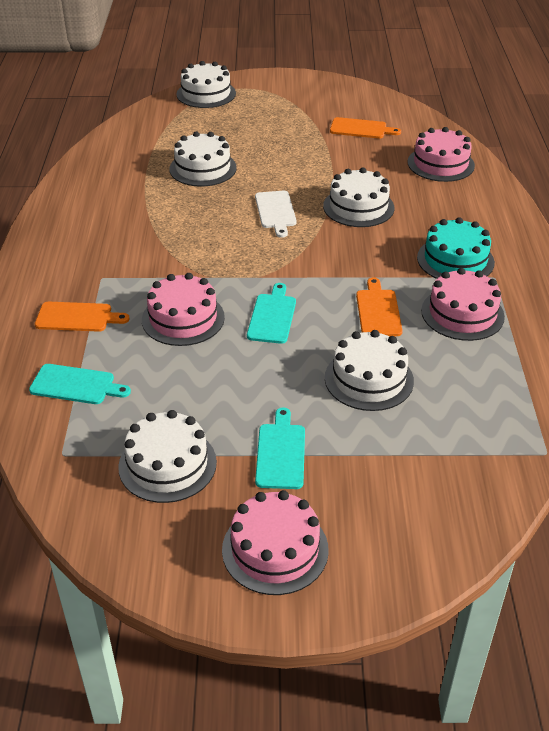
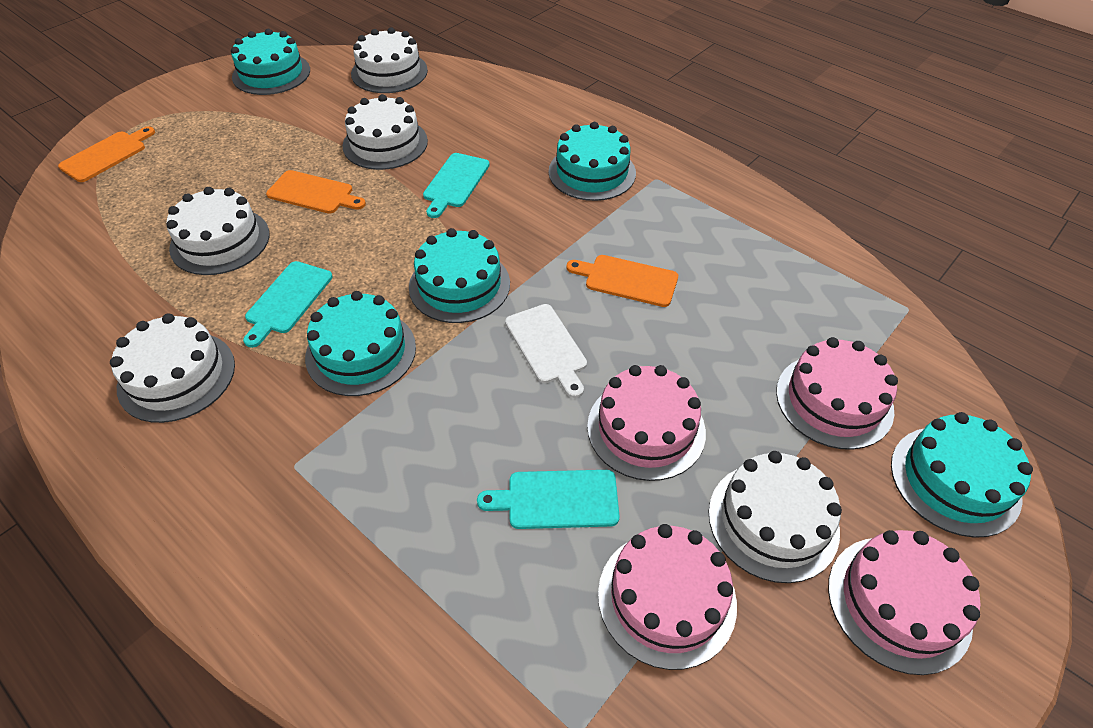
turquoise cake: [417,217,495,279] = 1 -> [231,29,310,95] [305,291,416,396] [409,228,510,323] [549,122,636,201] [891,412,1033,538] = 5

